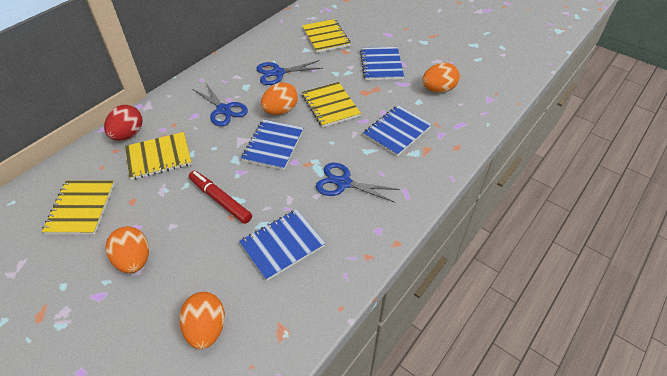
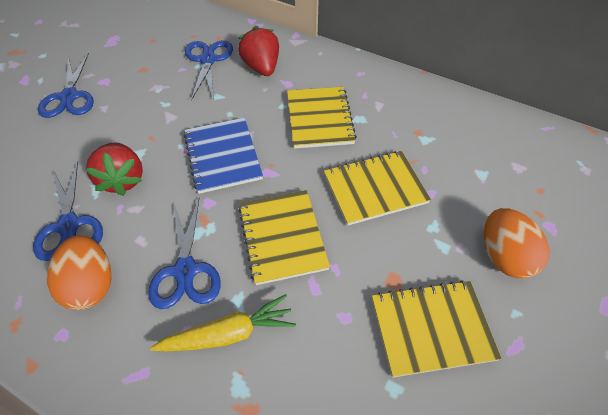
blue notebook: [239,209,325,281] [241,119,303,170] [360,47,404,80] [363,105,432,156] = 4 -> [184,118,263,194] = 1
blue scissors: [192,82,248,126] [256,60,323,85] [316,163,400,203] = 3 -> [33,161,103,261] [38,53,94,118] [148,197,221,309] [185,40,233,101] = 4
orange egg: [106,226,149,273] [179,292,225,349] [261,82,298,115] [423,63,460,93] = 4 -> [47,235,112,310] [484,208,549,278] = 2
red egg: [104,105,142,141] = 1 -> none = 0
red marker: [189,171,252,224] = 1 -> none = 0
red strawberry: none = 0 -> [85,142,143,196] [238,26,279,76] = 2
yellow carrot: none = 0 -> [150,294,296,351] = 1

